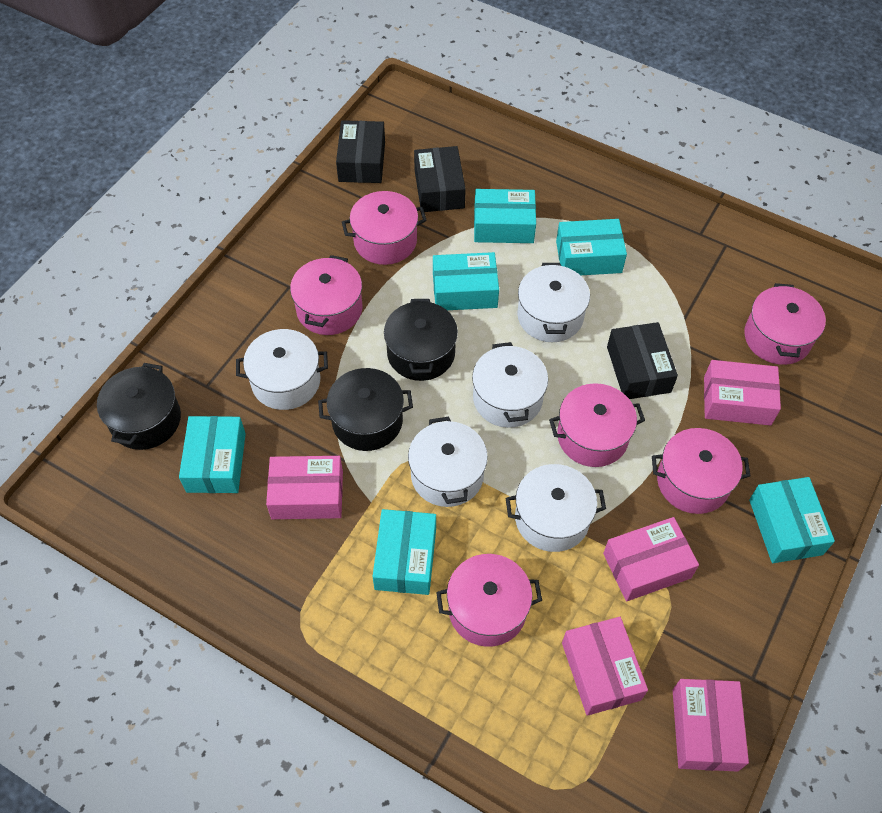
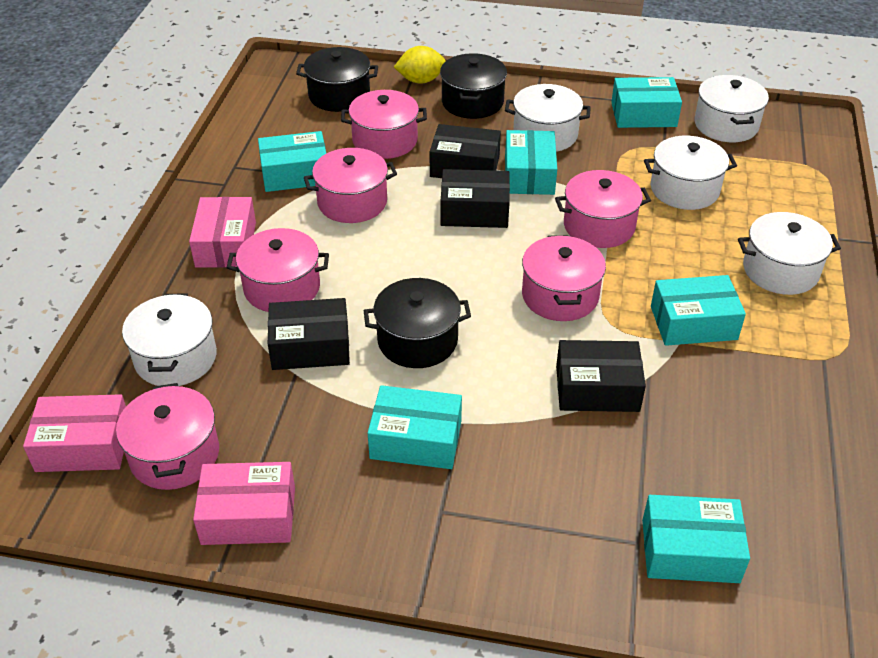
black box: [336,120,385,183] [414,146,466,212] [607,322,678,399] = 3 -> [268,298,350,370] [430,124,501,178] [441,169,510,228] [556,340,646,412] = 4
pink box: [266,456,343,519] [562,617,648,716] [603,517,699,601] [673,679,749,772] [704,360,781,426] = 5 -> [23,394,126,472] [189,197,256,268] [193,462,295,545] = 3
yellow lemon: none = 0 -> [394,46,446,83] = 1

